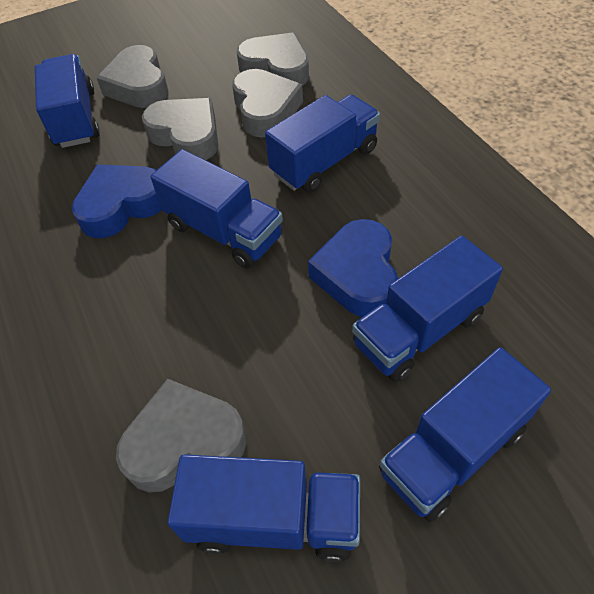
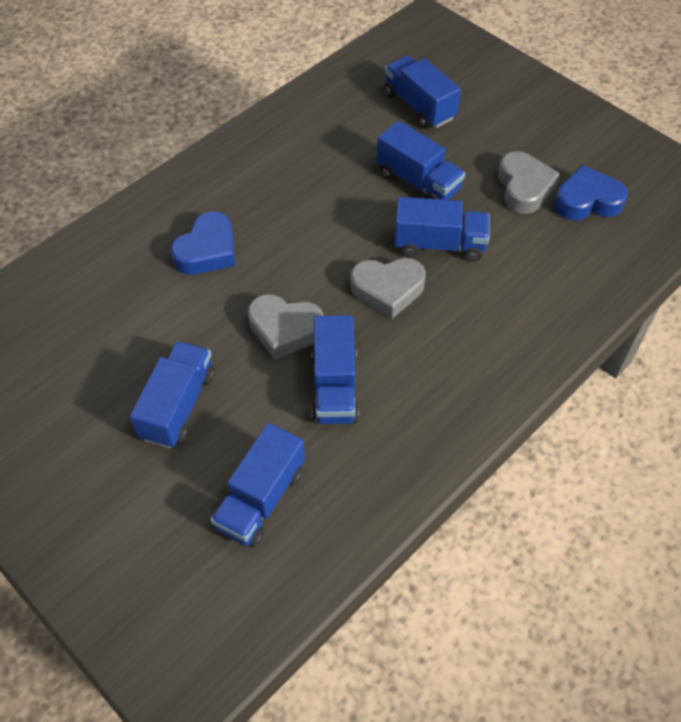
grey heart: [97,45,168,108] [116,379,247,493] [142,98,218,160] [232,69,303,138] [237,32,309,86] = 5 -> [248,294,324,360] [350,258,426,319] [498,151,560,214] = 3

